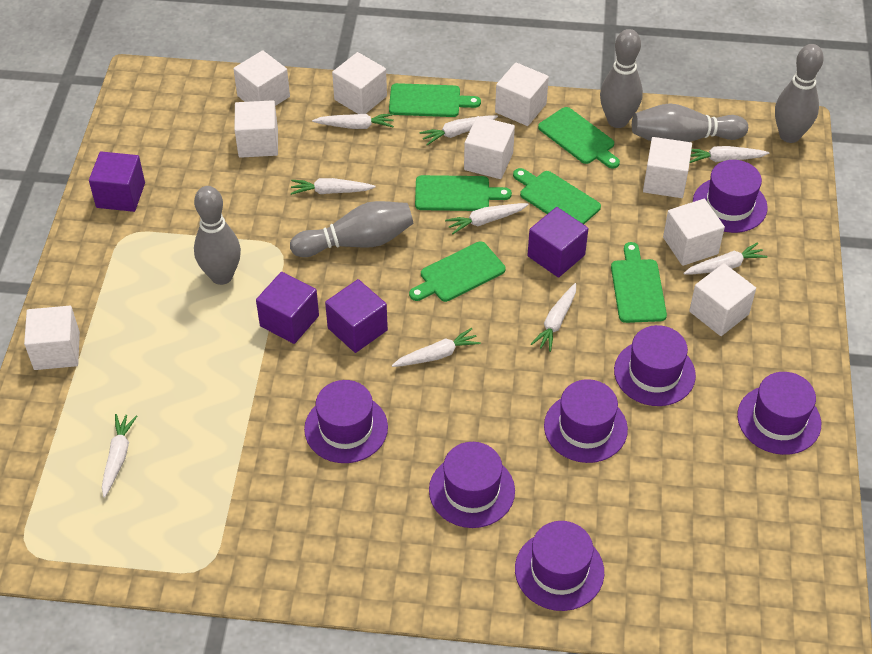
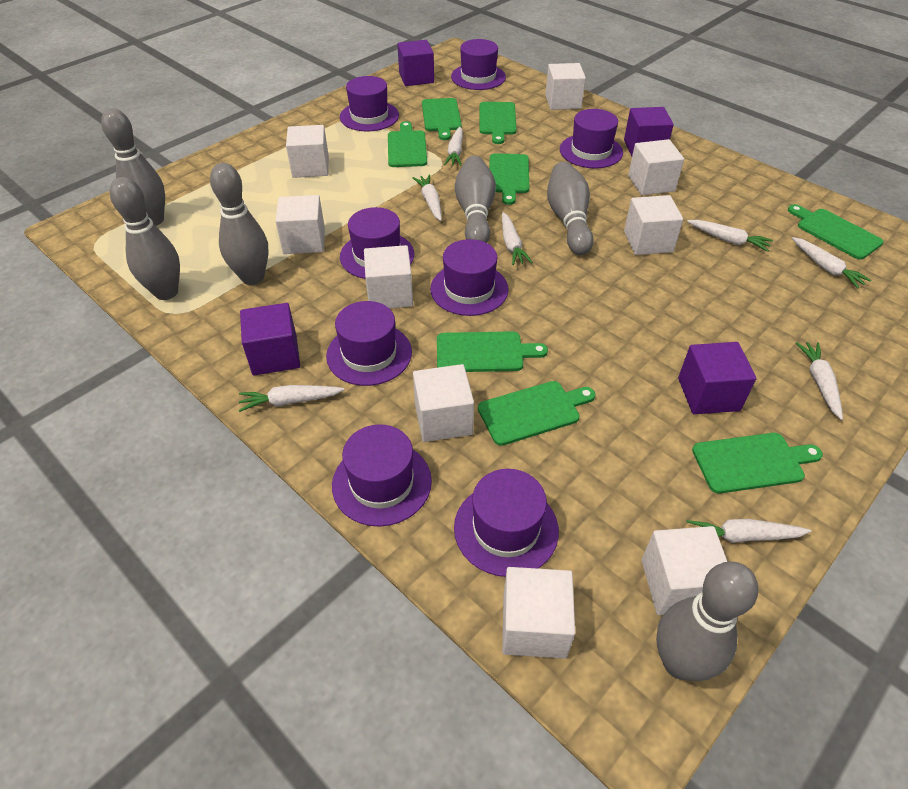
green cutting board: [389,83,481,117] [409,241,505,302] [415,175,512,211] [513,168,601,224] [538,107,620,169] [611,242,667,323] = 6 -> [388,121,427,167] [422,98,462,140] [437,331,548,372] [478,381,595,446] [480,102,517,144] [489,153,529,205] [692,433,823,494] [788,204,884,259] = 8
grey bowling pin: [194,186,241,285] [290,201,414,257] [600,29,643,128] [632,103,748,142] [775,44,824,143] = 5 -> [101,108,165,226] [110,177,180,300] [210,163,269,285] [455,156,496,243] [547,162,593,255] [656,562,758,681] = 6
purple hat: [304,380,388,463] [429,442,515,528] [515,521,604,611] [544,379,628,463] [614,325,696,406] [693,160,768,233] [737,372,821,455] = 7 -> [326,301,412,386] [332,424,432,527] [340,76,399,132] [340,207,414,279] [430,239,509,316] [451,39,506,90] [454,469,559,577] [560,109,623,168] = 8
white carrot: [102,414,137,498] [291,178,376,195] [312,113,394,129] [392,328,481,367] [419,115,498,145] [445,203,529,234] [531,283,576,352] [683,242,767,275] [690,146,769,163] = 9 -> [239,385,345,412] [413,175,442,221] [444,126,463,166] [502,212,532,265] [686,519,811,543] [687,220,773,252] [792,237,871,289] [796,342,843,420] = 8

